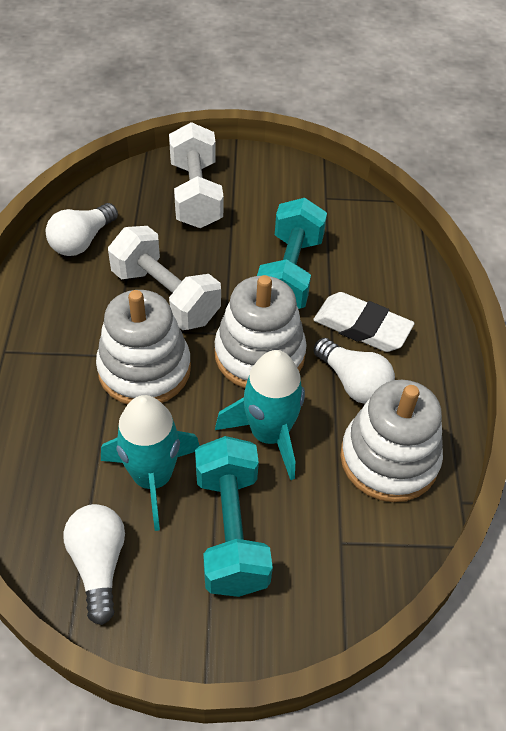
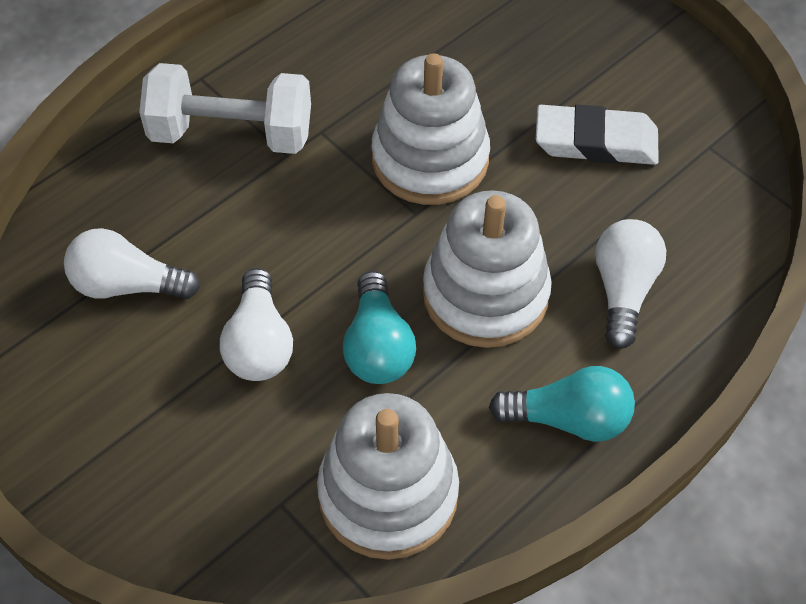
turquoise dumbbell: [195,436,273,597] [257,198,327,309] = 2 -> none = 0
turquoise light bulb: none = 0 -> [343,271,416,384] [489,366,635,442] = 2
turquoise rocket: [101,395,200,531] [215,350,305,480] = 2 -> none = 0
white dumbbell: [108,226,221,330] [169,122,223,228] = 2 -> [139,63,311,154] = 1

